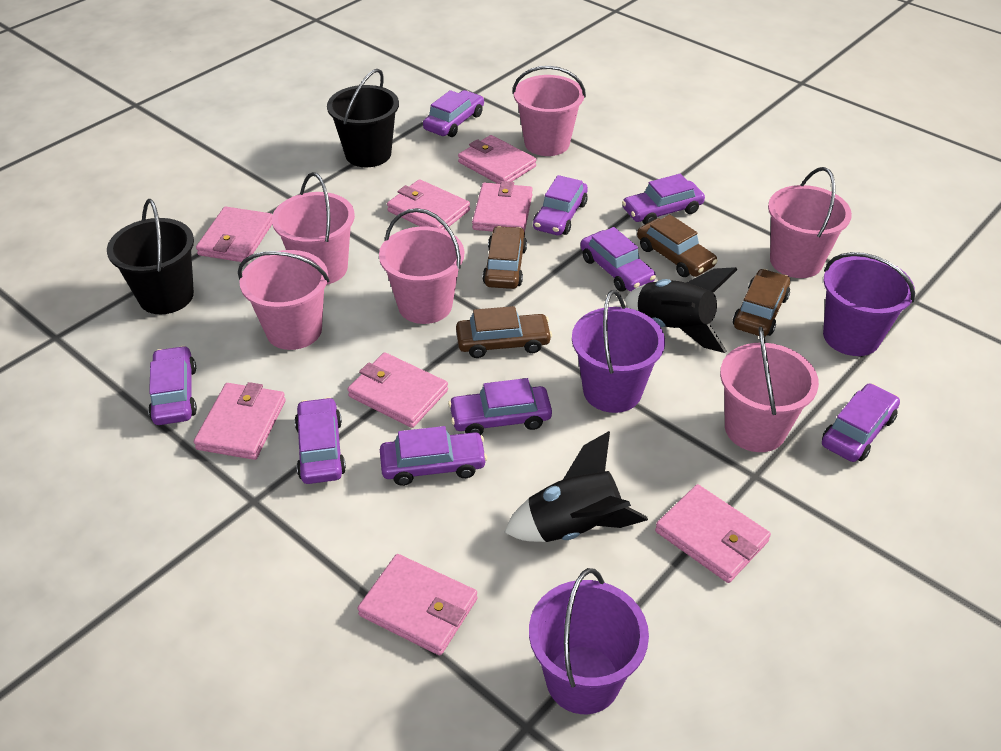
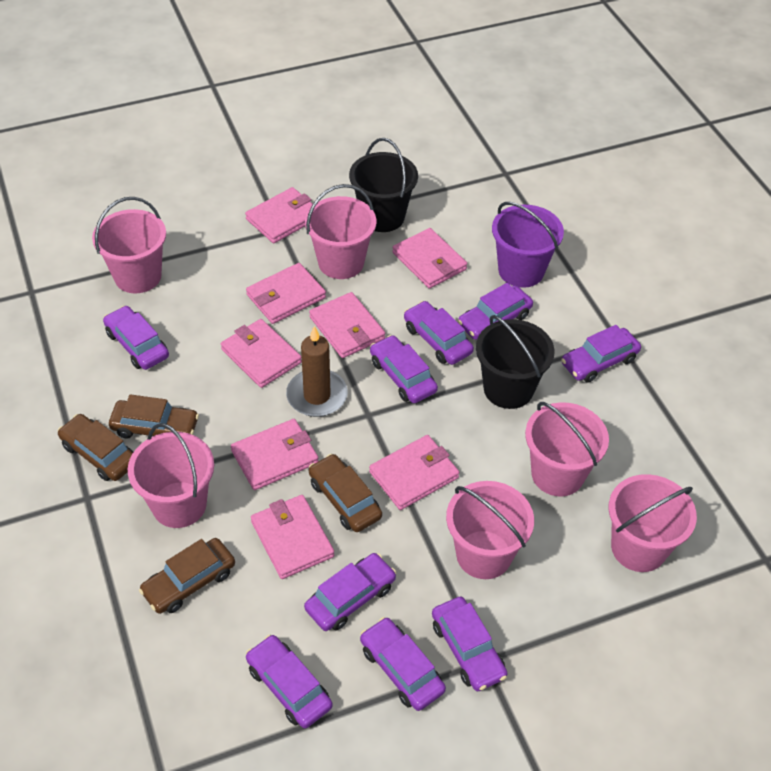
black rocket: [504,431,648,542] [625,267,737,353] = 2 -> none = 0
brown candle: none = 0 -> [286,326,348,417] = 1
purple bucket: [529,568,649,714] [572,290,665,413] [823,252,915,356] = 3 -> [492,202,564,288] = 1

